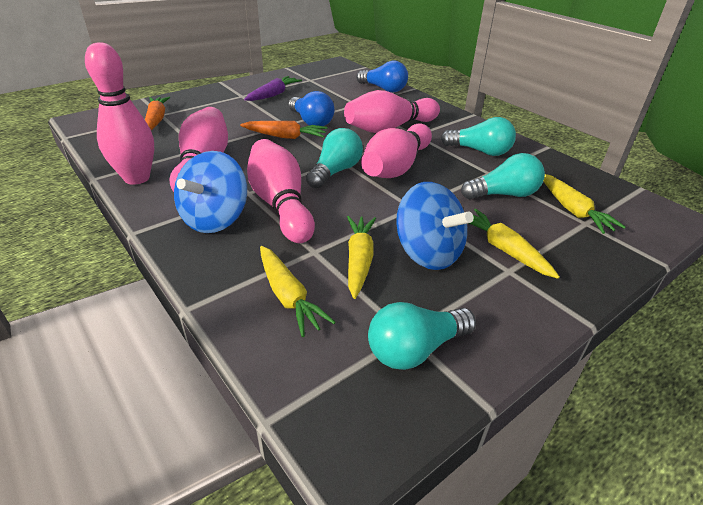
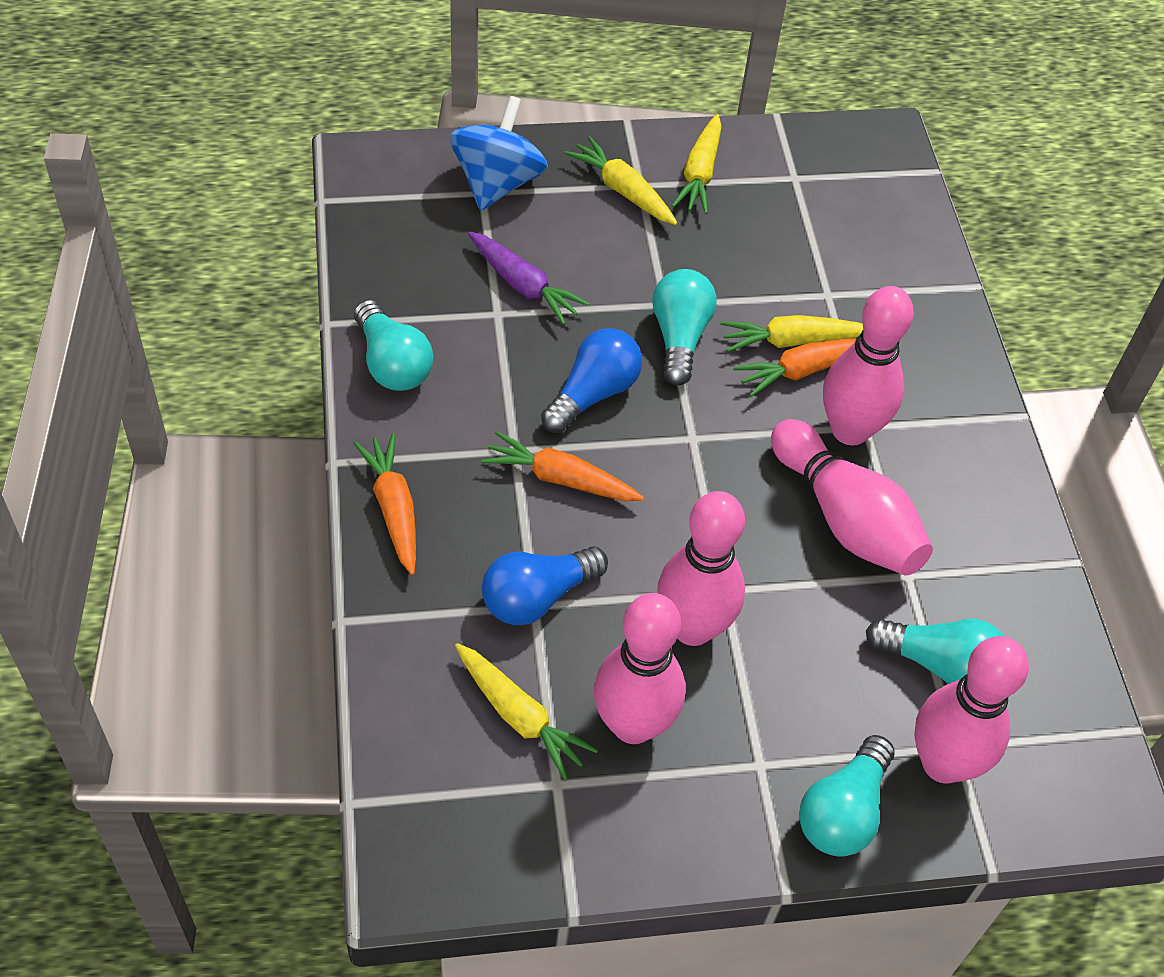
blue spinning top: [174,151,247,233] [396,182,473,270] = 2 -> [449,96,548,210] = 1
orange carrot: [145,97,170,130] [240,121,327,139] = 2 -> [354,433,416,575] [481,431,644,501] [733,338,857,397] = 3

